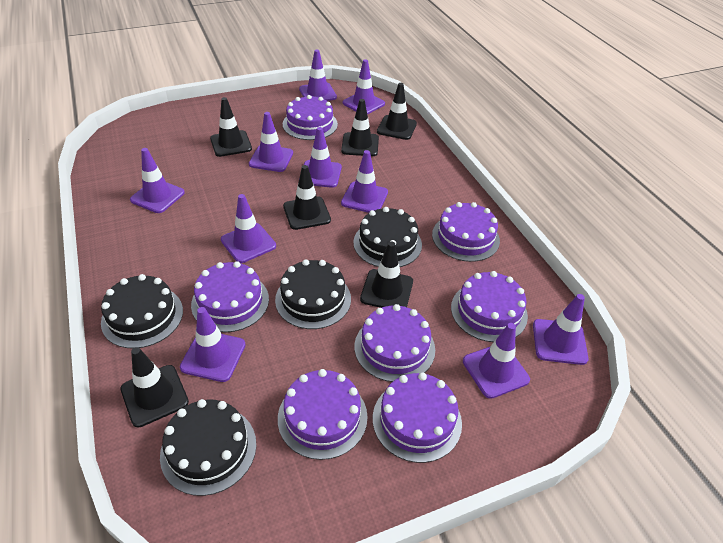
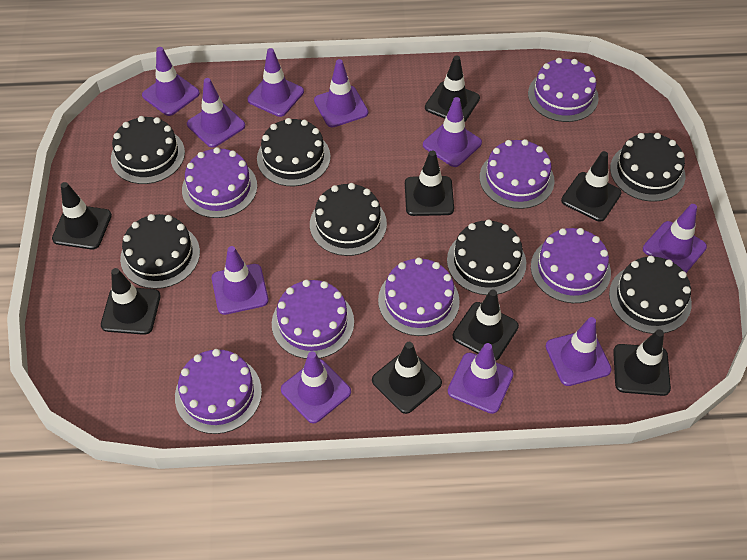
black cake: [101,274,183,348] [160,399,256,496] [275,259,351,329] [353,207,422,267] = 4 -> [111,116,185,184] [120,214,200,289] [257,118,331,186] [310,183,387,256] [447,219,526,295] [609,256,692,334] [610,133,685,202] = 7
black traffic cone: [121,347,189,427] [210,97,252,157] [283,165,331,230] [341,99,379,156] [360,241,413,308] [377,83,417,140] = 6 -> [52,182,112,249] [101,268,161,335] [372,342,442,414] [405,150,454,216] [425,55,480,122] [453,290,519,361] [561,151,622,222] [613,329,671,396] = 8

